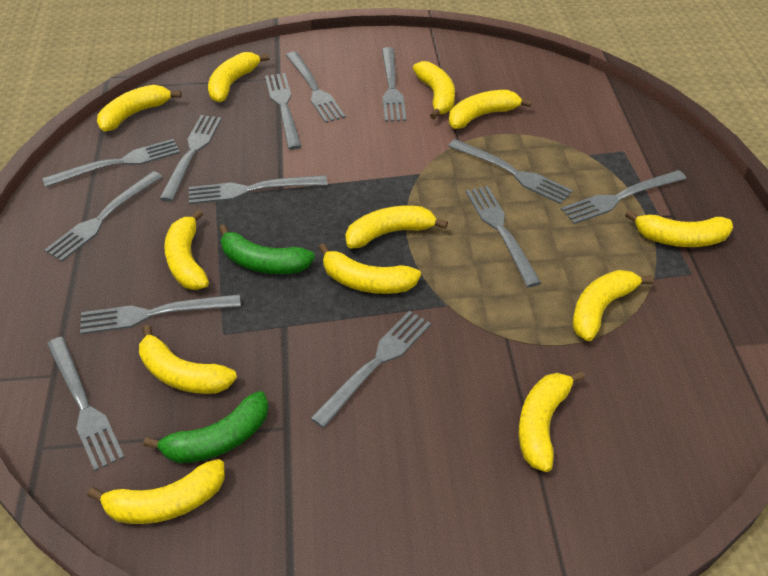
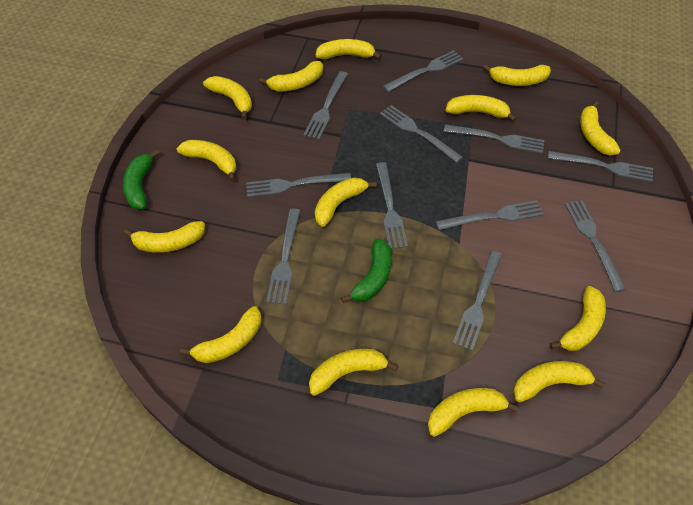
grey fork: [42,139,180,187] [44,171,162,262] [47,337,125,471] [80,294,241,334] [159,115,222,201] [189,175,328,204] [265,73,302,150] [286,51,345,123] [310,311,431,428] [382,47,406,122] [448,139,573,204] [466,186,541,287] [561,170,686,224] = 13 -> [246,173,351,197] [266,209,301,305] [304,71,348,140] [376,162,408,249] [380,105,463,163] [383,50,463,92] [436,200,544,230] [444,124,545,154] [453,251,502,351] [548,151,653,182] [565,200,626,292] = 11
yellow banana: [87,459,225,524] [97,85,182,132] [139,325,237,394] [164,210,209,290] [208,52,269,103] [319,243,421,294] [345,205,448,249] [413,61,455,119] [449,90,532,129] [518,371,585,472] [572,270,654,341] [625,210,733,247] = 12 -> [124,221,205,253] [177,140,236,181] [180,306,261,363] [203,76,252,119] [259,61,323,91] [309,349,398,396] [315,39,381,59] [315,177,377,227] [428,388,519,437] [446,95,517,122] [483,64,551,86] [513,361,605,402] [550,286,606,351] [580,101,621,155] = 14

